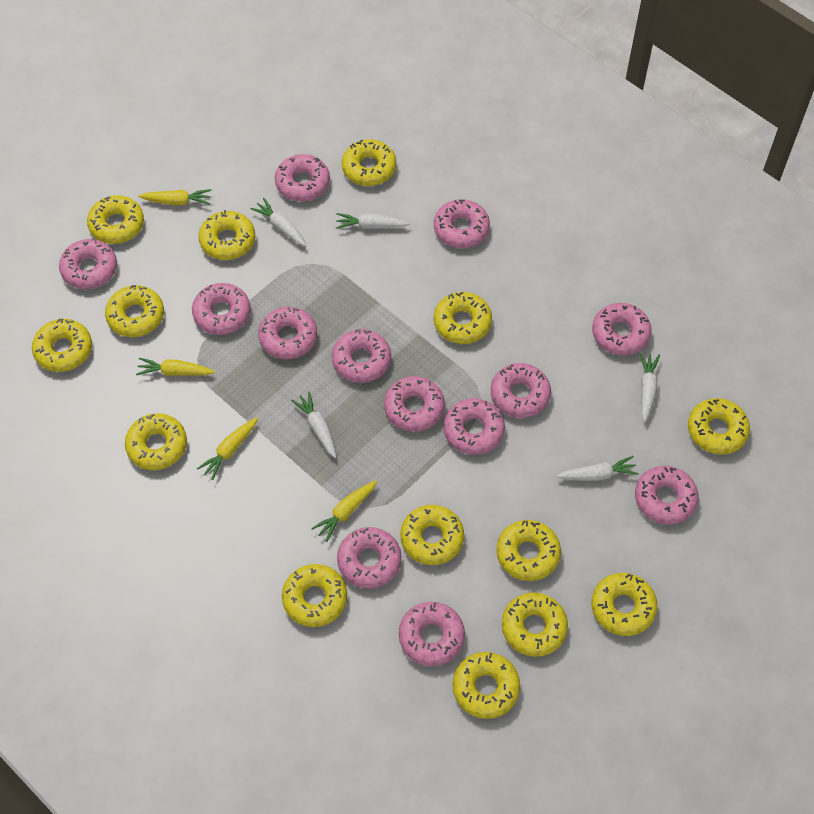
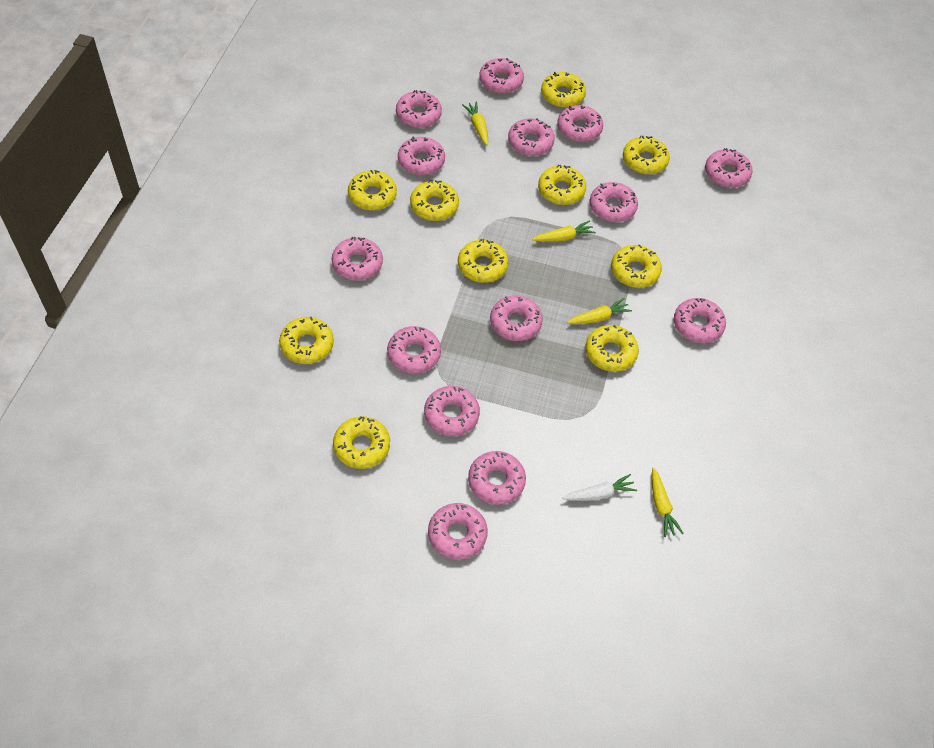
pink donut: [59,239,117,289] [192,283,250,335] [258,307,317,359] [275,154,330,201] [332,329,391,383] [337,527,401,588] [384,376,445,432] [399,602,465,666] [434,199,490,248] [444,398,505,455] [491,363,551,418] [592,303,652,355] [635,466,698,525] = 13 -> [332,237,383,281] [387,326,441,374] [396,90,442,128] [398,136,445,175] [424,386,480,436] [428,503,488,560] [468,451,526,505] [479,58,524,94] [490,296,543,341] [508,118,555,156] [557,105,603,142] [589,182,638,222] [674,298,726,343] [705,148,753,188] = 14
white carrot: [250,198,306,246] [291,391,336,458] [336,213,409,229] [557,456,639,481] [640,353,660,422] = 5 -> [563,474,637,501] = 1
yellow donut: [32,318,92,372] [87,195,144,244] [105,285,164,337] [125,413,187,470] [199,210,255,260] [282,564,347,627] [342,139,396,186] [400,505,464,565] [434,292,492,344] [453,652,520,719] [497,520,561,581] [502,593,568,657] [591,573,658,636] [688,398,750,455] = 14 -> [279,317,334,364] [333,416,390,469] [348,170,397,211] [410,180,459,221] [458,239,508,283] [538,165,586,205] [541,72,586,108] [585,325,639,372] [611,245,662,288] [623,135,670,174] = 10

